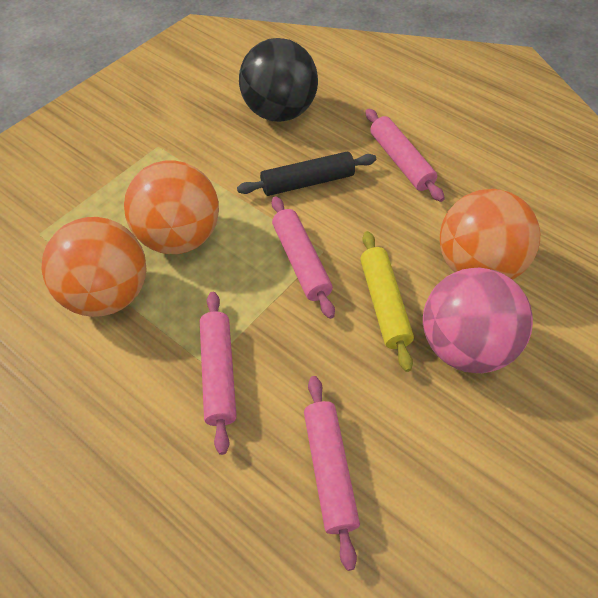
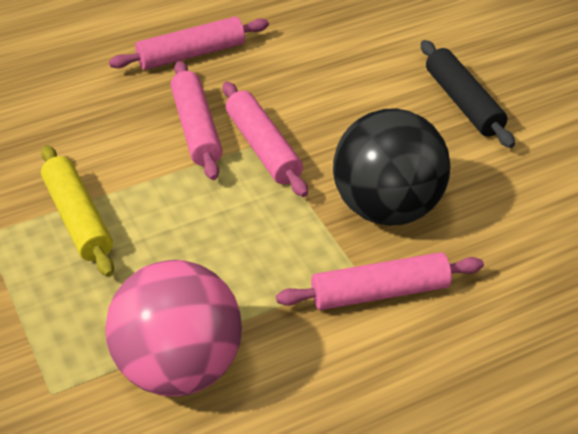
orange ball: [41,217,147,317] [124,160,219,254] [440,189,540,280] = 3 -> none = 0

